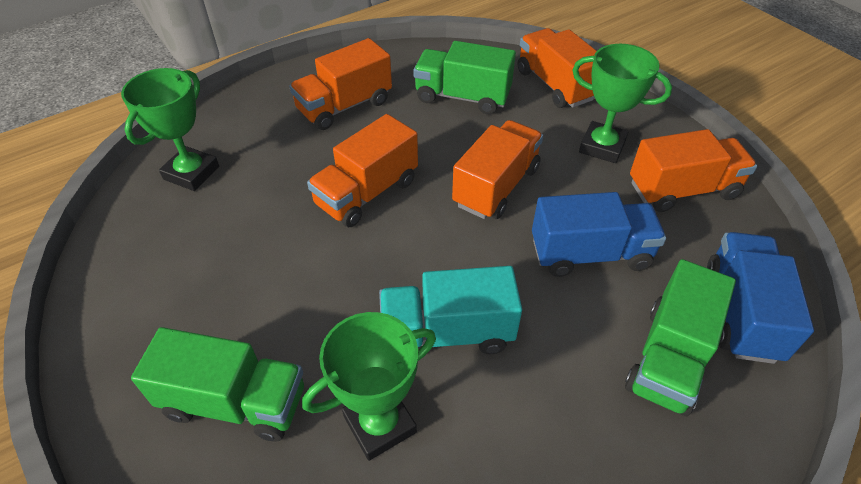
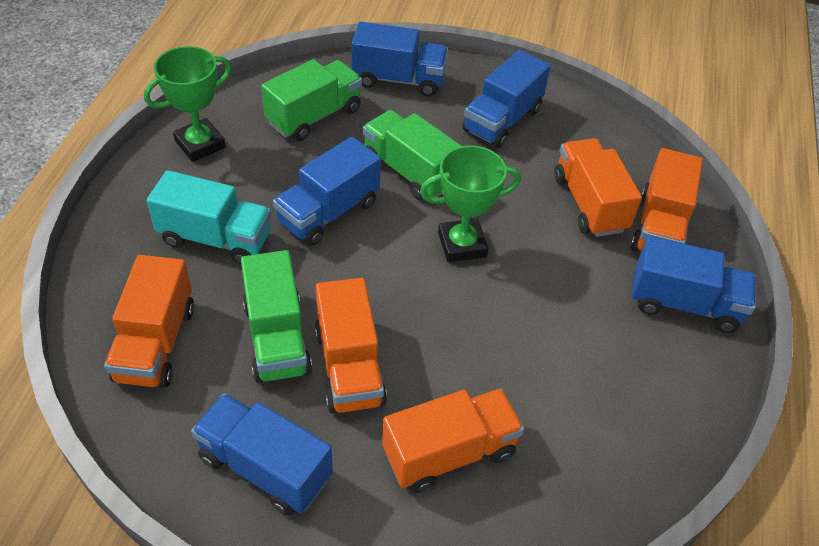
blue truck: [532,192,666,277] [707,232,814,364] = 2 -> [191,393,333,516] [273,137,381,246] [351,22,448,96] [462,50,551,148] [631,236,756,333] = 5
green trophy: [121,68,219,191] [302,312,436,461] [572,44,672,163] = 3 -> [144,46,231,162] [420,145,521,262] = 2

